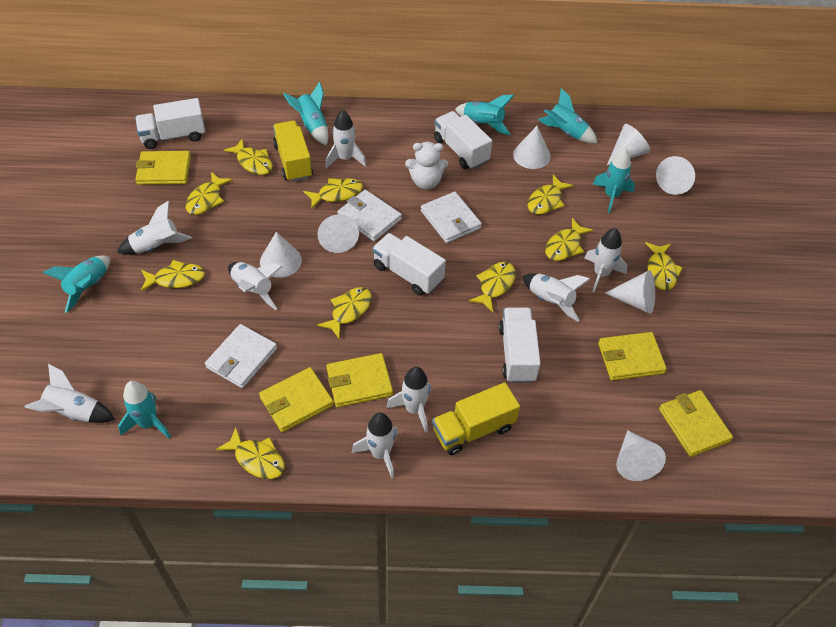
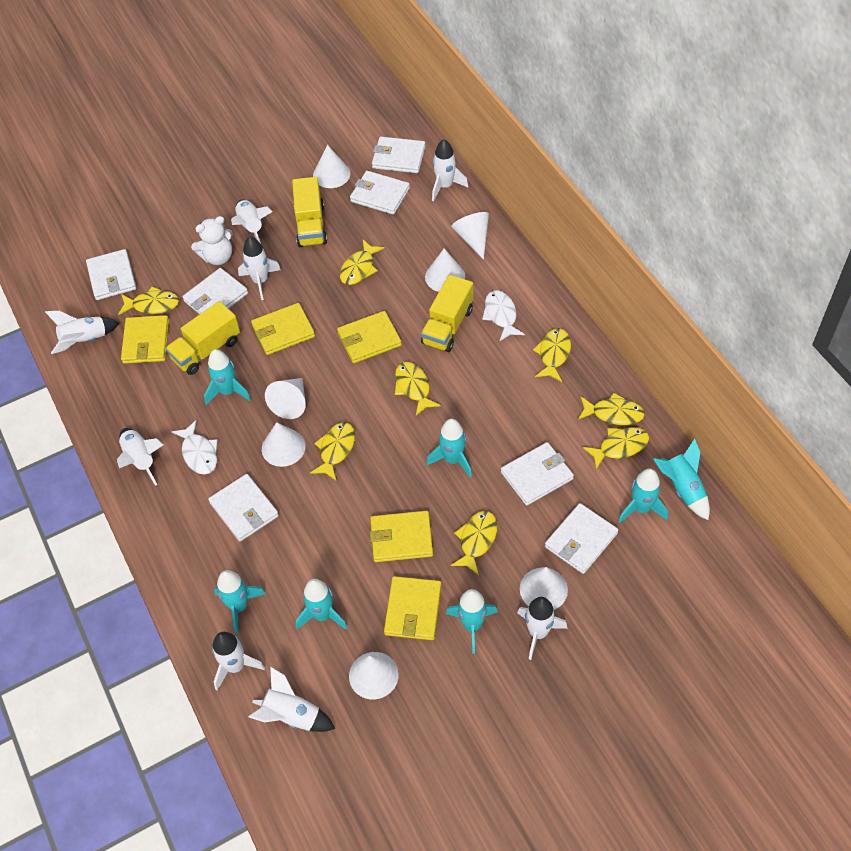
turquoise rocket: [43,255,110,313] [118,381,171,439] [283,82,328,146] [455,95,514,135] [538,88,597,143] [593,148,635,213] = 6 -> [204,349,251,405] [214,570,266,634] [296,579,347,630] [426,419,472,478] [446,589,498,654] [618,469,668,523] [653,439,710,520] = 7
white fish: none = 0 -> [171,420,218,475] [482,290,525,342] = 2
white truck: [135,98,205,149] [372,233,446,296] [434,111,492,169] [499,308,541,383] = 4 -> none = 0
white wallet: [205,324,277,388] [337,190,402,241] [421,192,482,243] = 3 -> [86,249,137,300] [182,268,248,314] [208,474,279,542] [350,171,410,215] [372,137,426,173] [501,442,574,506] [545,503,618,574] = 7
yellow fish: [141,260,205,292] [186,172,233,215] [216,427,285,479] [224,139,273,175] [303,178,363,209] [317,287,372,338] [469,262,516,312] [528,175,574,215] [545,218,593,261] [645,242,683,291] = 10 -> [118,287,179,315] [310,422,355,480] [340,240,385,285] [395,362,441,416] [451,511,497,575] [533,328,571,382] [578,393,645,425] [583,427,649,469] = 8
yellow truck: [273,120,313,182] [432,383,520,455] = 2 -> [165,301,240,375] [292,177,327,247] [421,275,473,352] = 3

